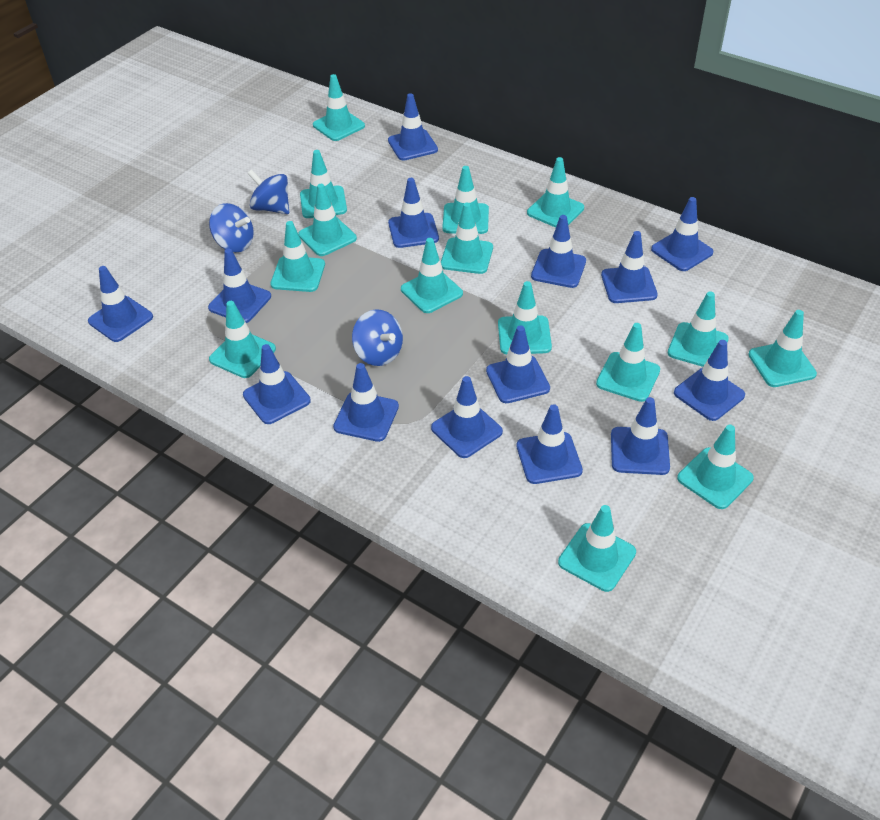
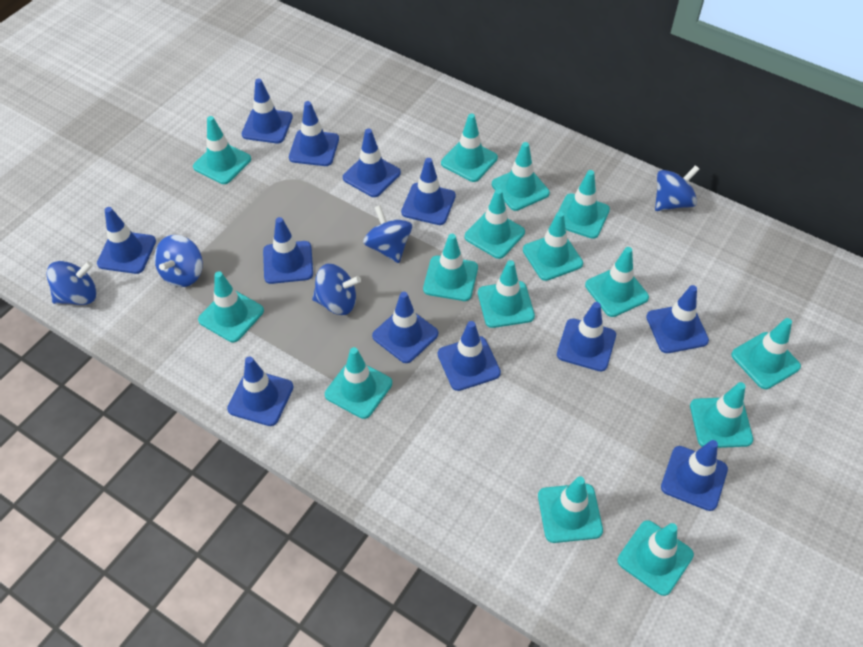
blue spinning top: [209,203,254,252] [247,169,289,214] [352,309,403,366] = 3 -> [46,261,97,305] [154,235,203,287] [312,264,361,315] [363,205,412,263] [655,165,700,211] = 5
blue traffic cone: [88,266,153,342] [208,249,271,323] [243,344,311,424] [333,363,399,442] [388,93,438,161] [388,178,439,248] [431,376,503,458] [486,325,550,403] [516,404,583,484] [531,215,586,288] [601,231,658,303] [611,397,670,475] [651,197,714,271] [674,340,745,421] = 14 -> [97,207,156,274] [227,356,293,426] [242,78,293,143] [263,217,313,284] [289,101,339,166] [343,129,401,197] [372,292,438,363] [401,158,456,225] [438,321,501,391] [557,302,616,372] [646,285,709,353] [661,440,728,511] = 12

